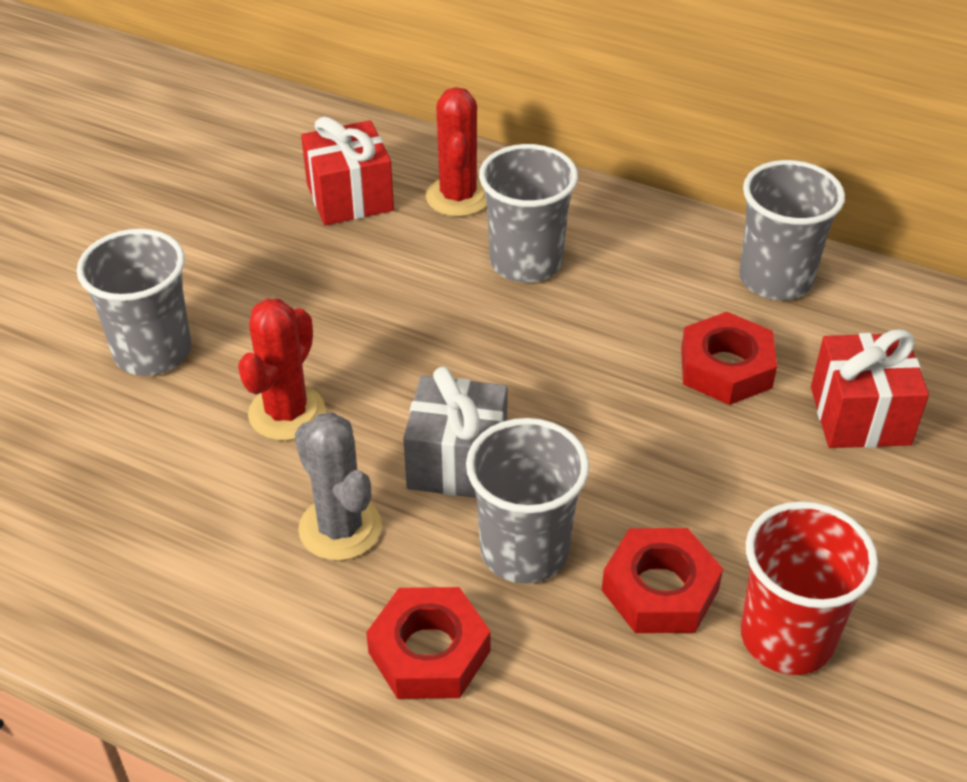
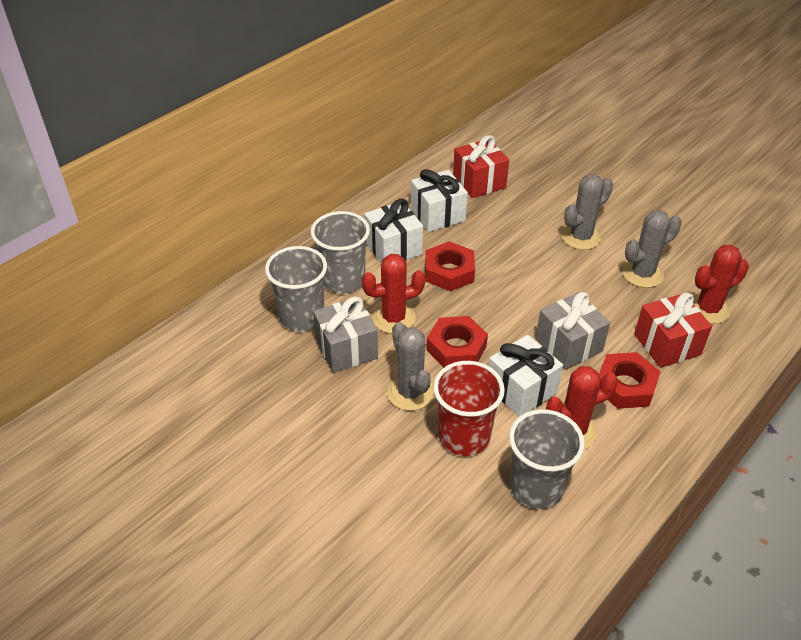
grey cactus: [295,412,382,561] = 1 -> [387,322,434,411] [562,174,613,250] [622,210,682,288] = 3
grey cup: [77,229,191,376] [466,418,589,584] [479,144,578,282] [739,160,845,300] = 4 -> [265,246,327,332] [310,211,370,294] [509,409,585,509] = 3
grey gift: [403,366,508,498] = 1 -> [313,297,378,373] [535,292,610,370] = 2
red cactus: [238,299,325,441] [426,87,487,217] = 2 -> [362,254,425,334] [546,366,618,450] [693,245,749,324] = 3
white gift: none = 0 -> [364,198,423,264] [411,169,468,232] [489,335,563,417] = 3

